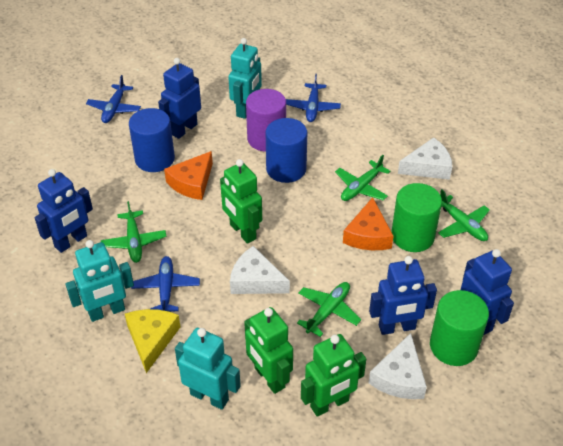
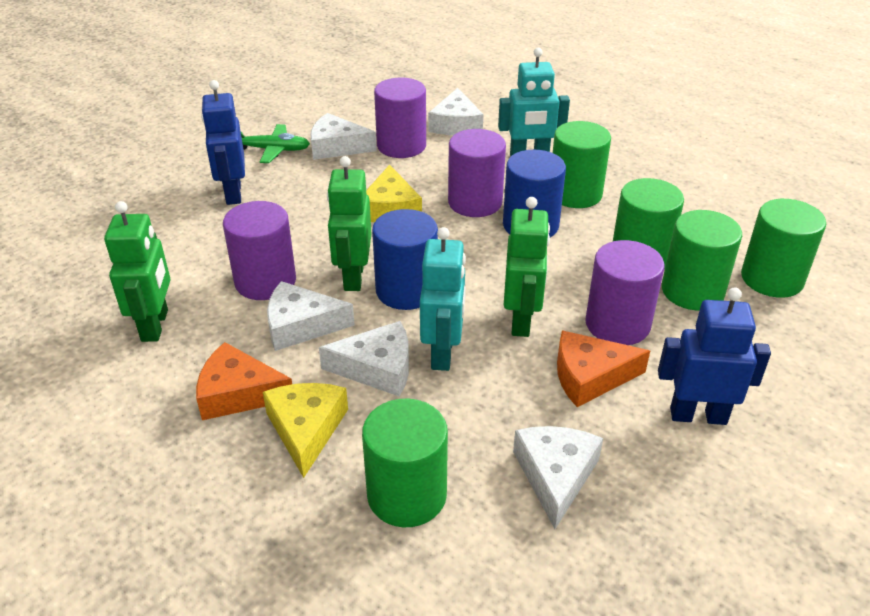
blue plane: [86,75,141,123] [131,256,200,312] [286,74,341,122] = 3 -> none = 0
blue robot: [34,169,93,253] [158,58,201,139] [369,256,437,335] [461,249,514,335] = 4 -> [201,80,245,205] [658,287,771,425] = 2
green cylinder: [392,183,442,252] [430,290,489,366] = 2 -> [362,399,448,527] [553,121,611,208] [613,178,684,269] [662,210,742,311] [741,199,826,298] = 5
green plane: [101,201,166,263] [297,282,361,337] [335,155,390,201] [438,189,490,241] = 4 -> [241,124,310,163] = 1
purple cylinder: [246,89,286,152] = 1 -> [223,201,296,300] [374,78,426,158] [448,129,506,217] [585,240,665,345] = 4
turquoise robot: [65,240,134,322] [175,328,241,410] [228,38,262,119] = 3 -> [420,227,466,371] [498,48,570,156] = 2
white cheese: [230,246,290,294] [368,333,427,399] [398,137,452,180] = 3 -> [267,281,355,351] [310,113,377,160] [319,321,409,397] [428,88,483,135] [513,426,603,529] = 5
yellow cheese: [125,309,180,373] = 1 -> [263,383,348,478] [366,164,422,222] = 2

